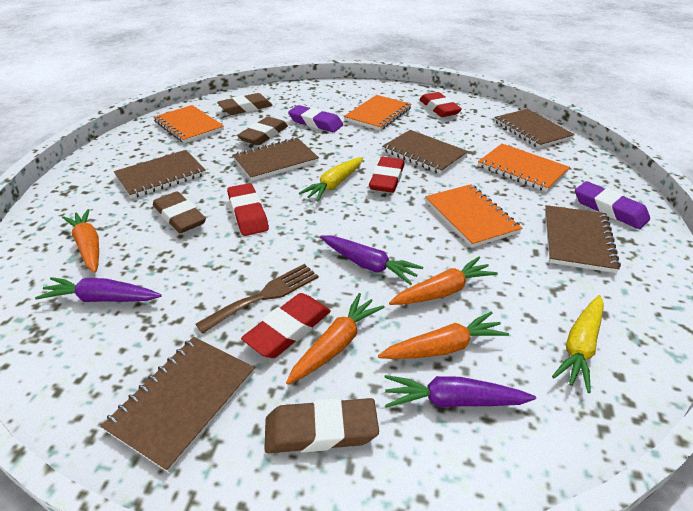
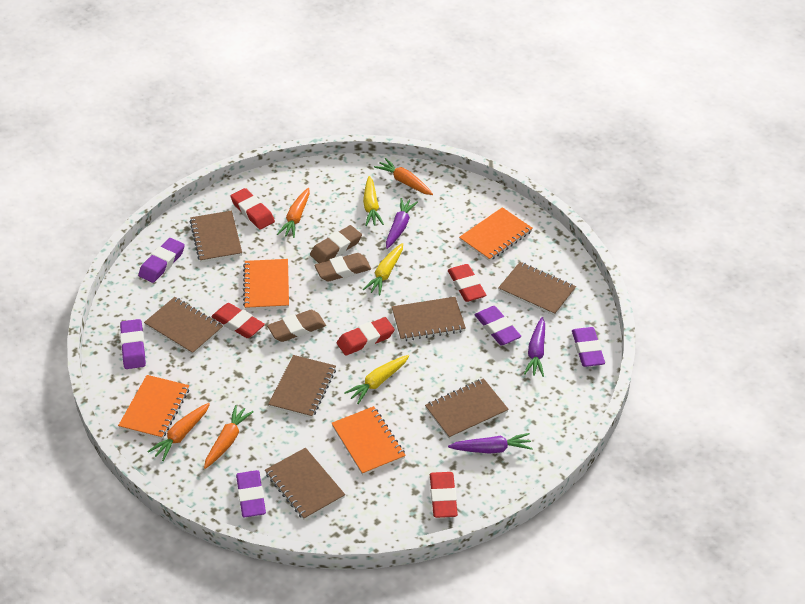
brown eraser: [153,191,206,233] [217,93,273,115] [237,117,288,146] [264,398,379,453] = 4 -> [267,310,326,342] [310,225,362,263] [315,253,371,282] = 3
brown fork: [195,264,318,334] = 1 -> none = 0
brown notebook: [101,337,255,473] [114,150,206,199] [233,137,319,181] [382,130,468,174] [494,109,575,148] [545,205,621,273] = 6 -> [144,297,223,355] [190,210,242,263] [265,448,345,520] [268,355,336,418] [392,297,466,341] [425,378,509,439] [498,262,576,316] = 7
purple eraser: [288,105,343,132] [575,181,650,229] = 2 -> [120,319,146,369] [138,238,185,283] [236,470,266,517] [475,306,521,345] [572,327,605,367] = 5
red eraser: [227,183,269,236] [241,293,331,358] [369,157,405,193] [419,92,462,117] = 4 -> [211,303,265,338] [230,188,275,229] [337,317,395,356] [430,472,458,518] [448,264,486,302] = 5
yellow carrot: [299,157,363,202] [552,295,604,393] = 2 -> [344,355,409,404] [363,176,384,226] [363,243,403,295] = 3

